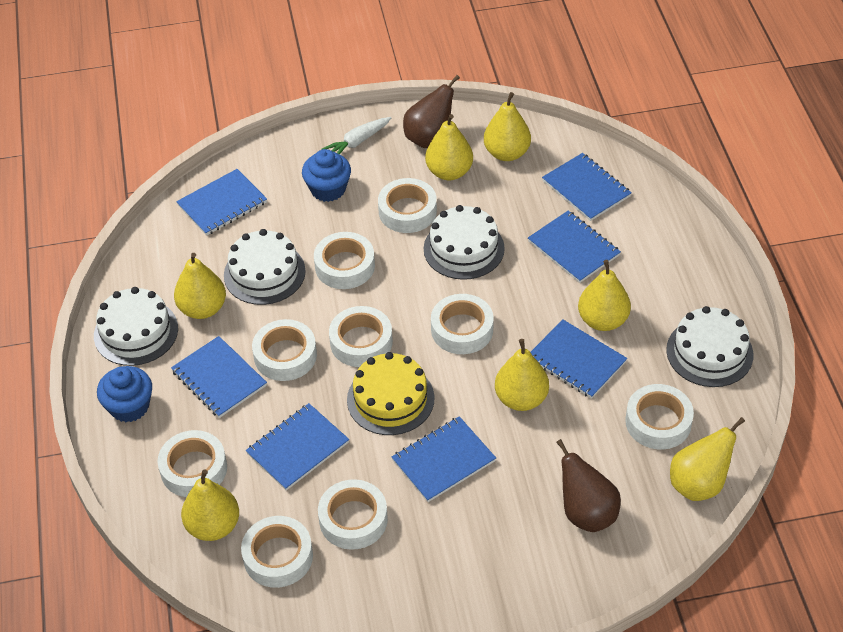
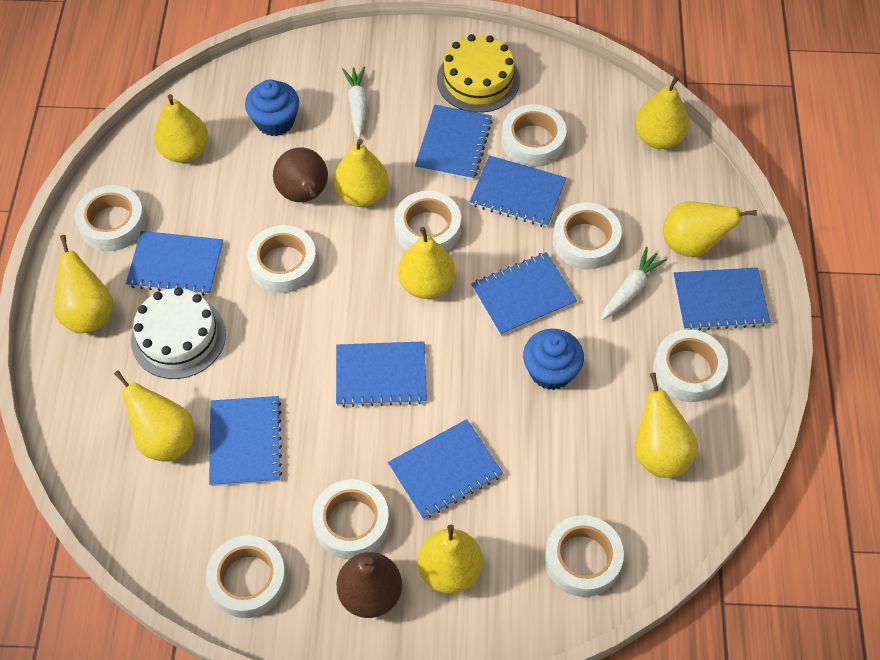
blue notebook: [171,336,267,418] [176,169,267,236] [246,403,349,491] [392,416,496,502] [528,210,621,283] [531,320,627,399] [542,153,632,221] = 7 -> [126,231,223,296] [209,396,282,486] [336,341,427,407] [388,419,503,520] [415,105,492,180] [469,155,566,227] [471,252,577,336] [673,267,771,331] = 8
white cake: [94,287,178,366] [224,229,306,305] [424,205,505,280] [666,306,753,387] = 4 -> [131,287,226,379] = 1
white carrot: [321,117,391,154] = 1 -> [342,67,367,138] [601,247,667,320] = 2
yellow pear: [174,253,226,319] [181,469,239,541] [425,114,473,180] [484,92,531,161] [495,339,549,411] [578,260,631,331] [670,417,745,501] = 7 -> [53,235,113,334] [114,370,194,462] [154,94,209,163] [334,139,389,207] [398,227,455,299] [418,524,483,594] [635,76,689,149] [635,372,698,478] [663,201,757,257] = 9

